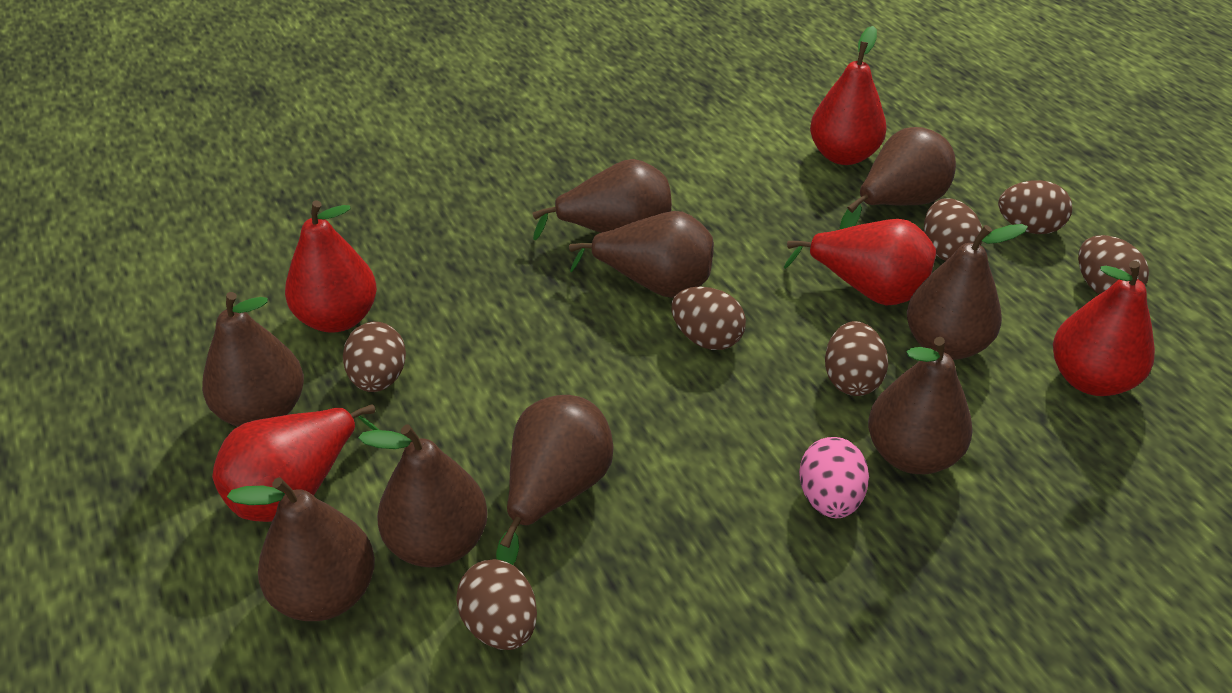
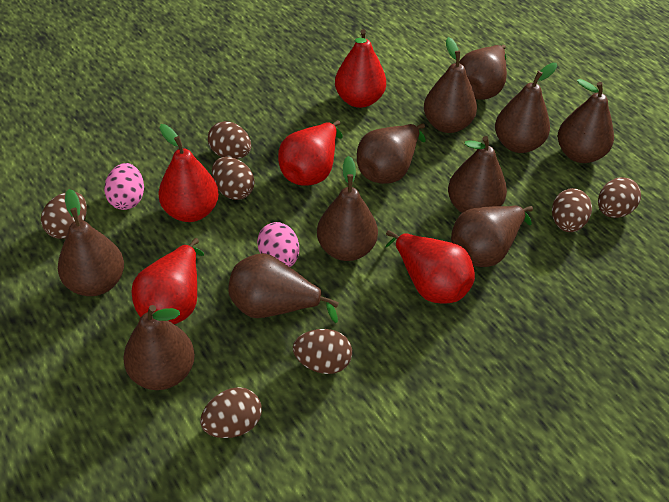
brown pear: [202,292,304,427] [227,477,375,621] [358,425,488,568] [496,395,614,565] [532,159,672,240] [569,211,714,298] [840,127,956,229] [868,337,973,474] [907,224,1028,360] = 9 -> [58,189,124,296] [123,305,195,390] [229,253,339,323] [317,156,378,261] [357,124,426,184] [424,37,477,133] [448,136,507,213] [451,205,533,267] [459,45,507,100] [495,63,557,153] [558,79,614,163] = 11
pink egg: [799,437,869,518] = 1 -> [104,163,144,210] [257,222,299,267] = 2

